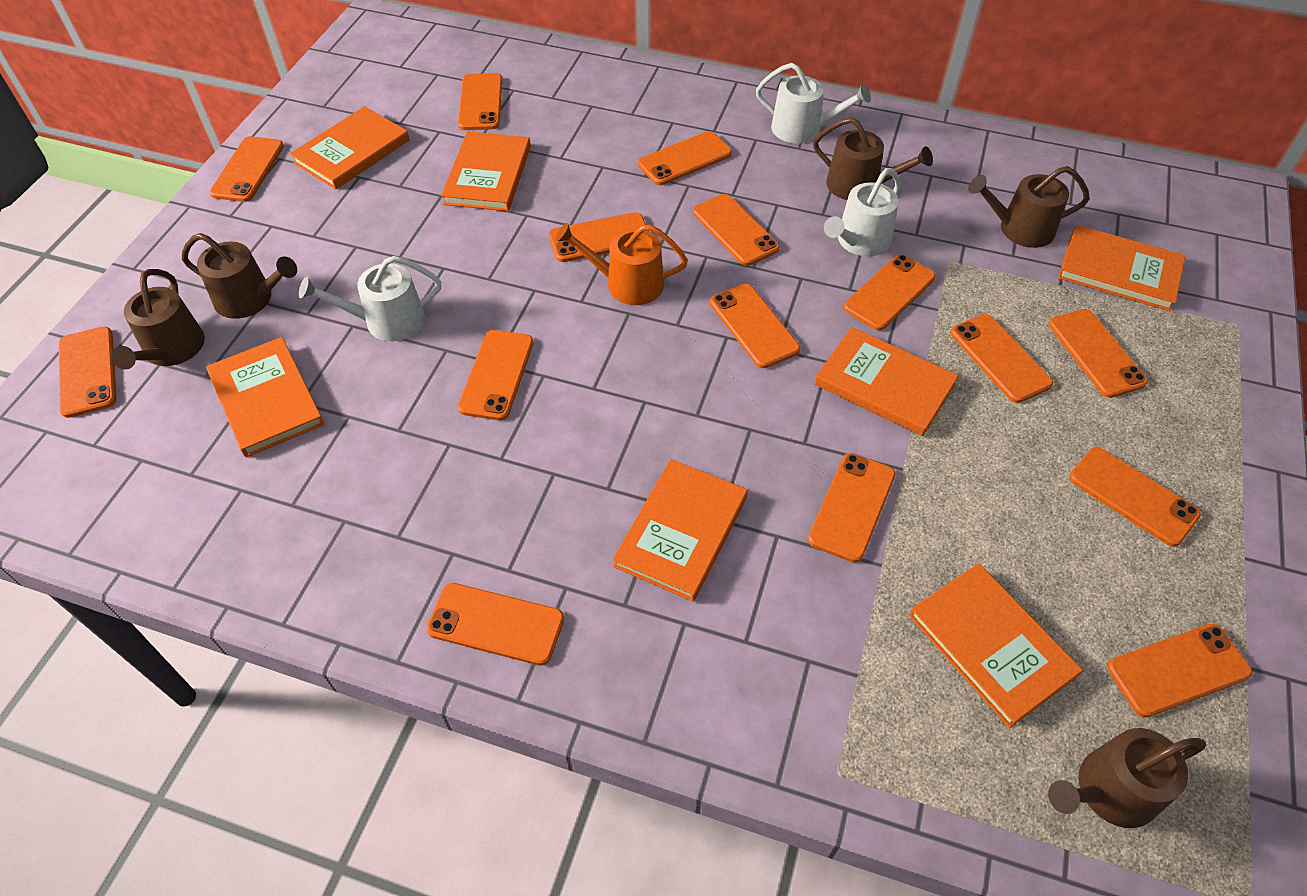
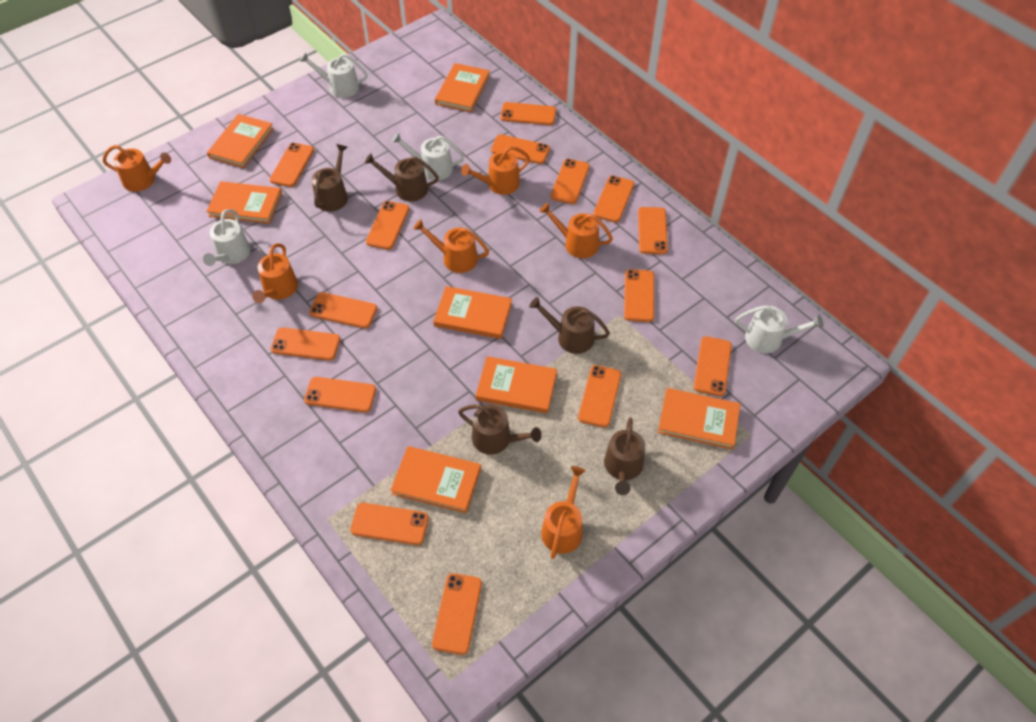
orange watering can: [555,223,688,305] = 1 -> [103,145,171,192] [252,243,298,303] [413,219,489,273] [461,146,530,195] [539,203,613,258] [541,466,586,559] = 6
white watering can: [299,256,441,341] [756,63,871,143] [824,168,901,256] = 3 -> [203,209,251,266] [300,52,368,98] [392,132,464,180] [735,305,824,353] = 4

